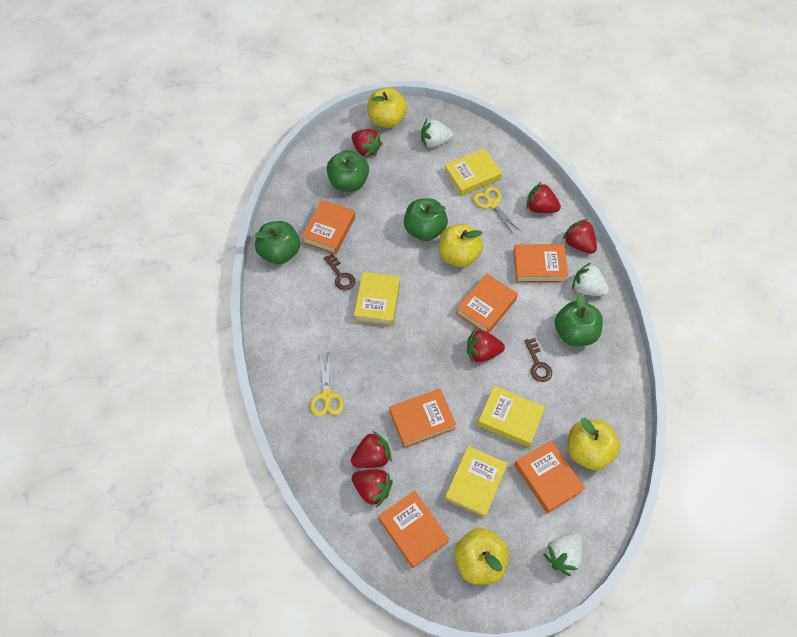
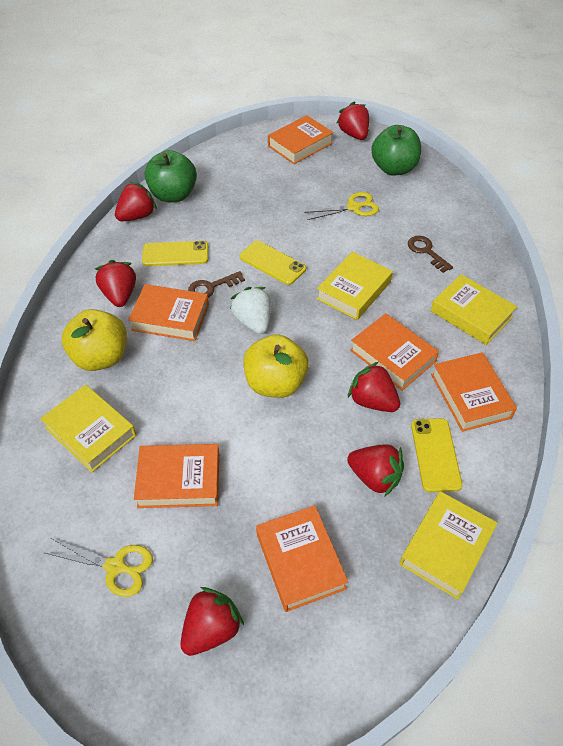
green apple: [255,221,300,264] [327,150,369,192] [404,198,448,241] [555,292,603,347] = 4 -> [145,150,197,202] [371,125,421,176] = 2
white strawberry: [421,119,453,148] [543,533,583,576] [572,263,609,296] = 3 -> [230,287,271,334] = 1
yellow apple: [368,88,408,128] [439,224,483,267] [454,528,509,584] [568,418,620,470] = 4 -> [62,309,127,371] [243,334,309,398] = 2
yellow phone: none = 0 -> [142,241,208,266] [239,241,306,285] [411,418,463,492] = 3

